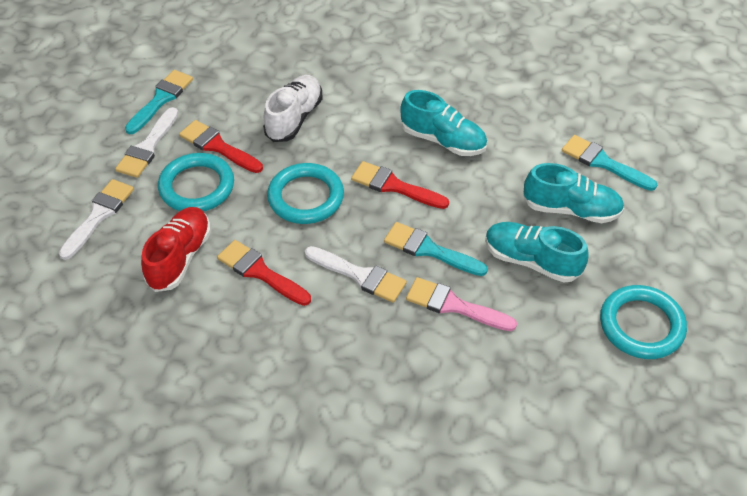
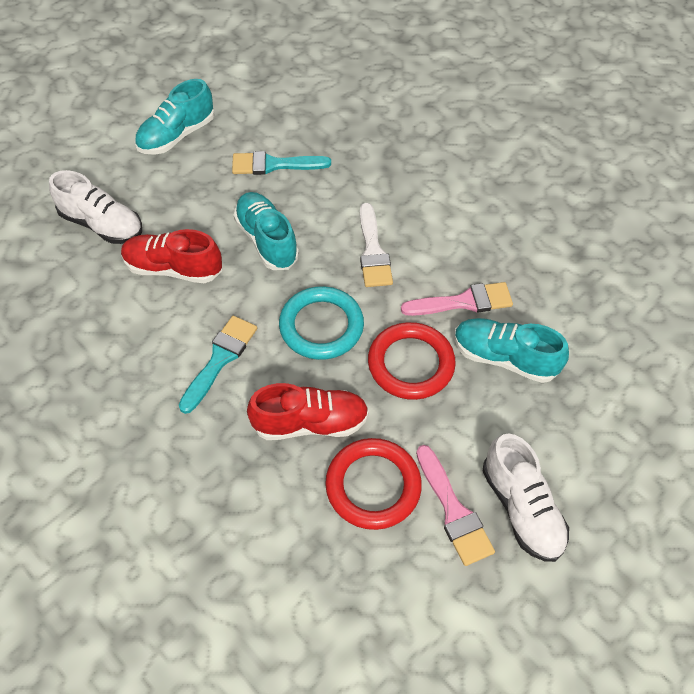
pink brush: [406,277,517,331] = 1 -> [401,282,513,316] [416,445,495,566] = 2
red brush: [179,120,263,173] [217,240,311,306] [351,161,449,209] = 3 -> none = 0
red ring: none = 0 -> [325,438,422,530] [368,322,456,400] = 2
red shoe: [141,207,211,292] = 1 -> [121,229,222,283] [247,383,369,440] = 2
turquoise brush: [125,70,193,134] [384,222,488,276] [562,135,657,191] = 3 -> [179,316,257,414] [232,151,331,175] = 2
turquoise ring: [158,153,234,212] [267,163,344,224] [600,285,687,359] = 3 -> [279,286,364,360] = 1
white brush: [59,179,134,260] [115,107,178,178] [305,246,407,303] = 3 -> [360,203,393,287] = 1
white shoe: [263,75,323,142] = 1 -> [49,170,142,244] [483,434,569,562] = 2

